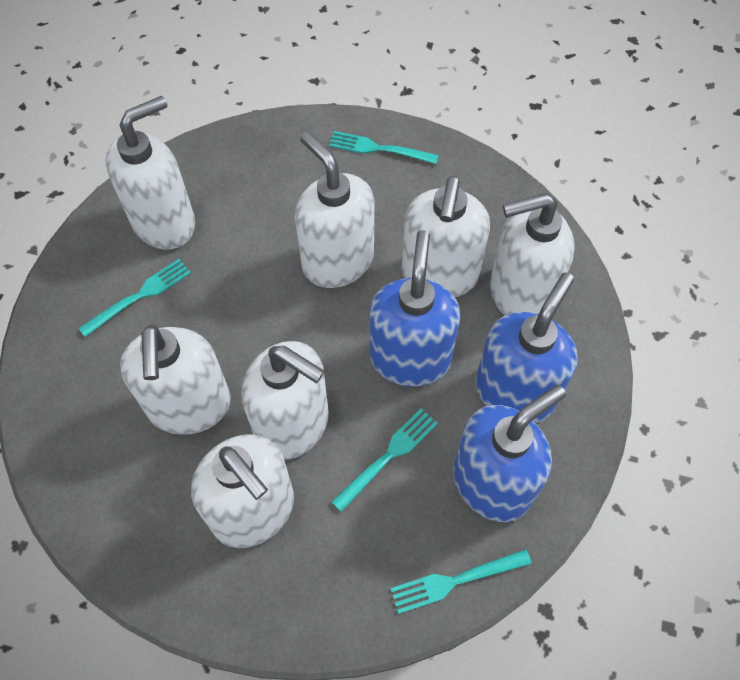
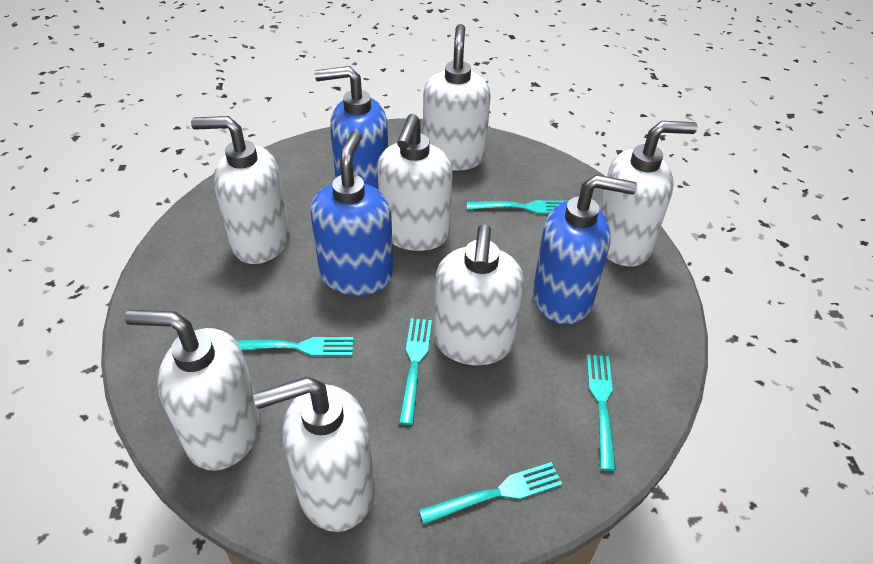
turquoise fork: [78,259,191,337] [329,131,439,164] [331,409,438,512] [390,549,532,614] = 4 -> [236,337,354,356] [399,318,432,425] [419,462,562,524] [467,200,564,214] [587,355,616,471] = 5

